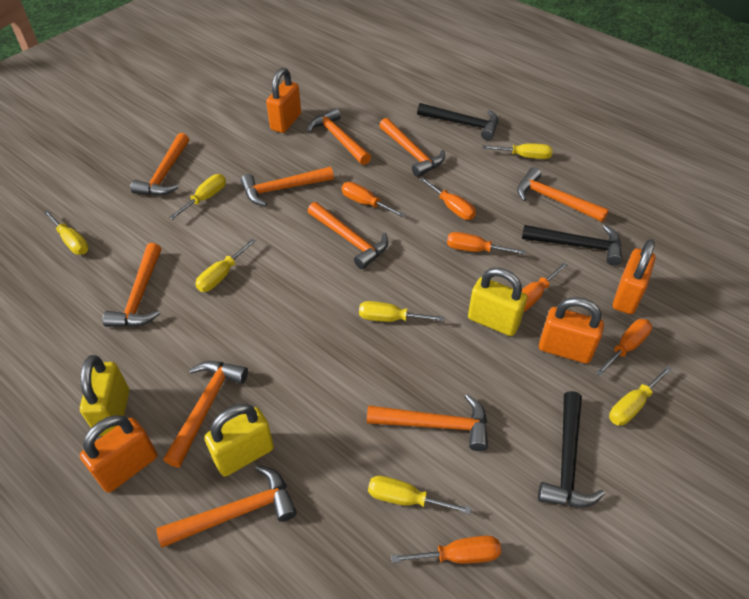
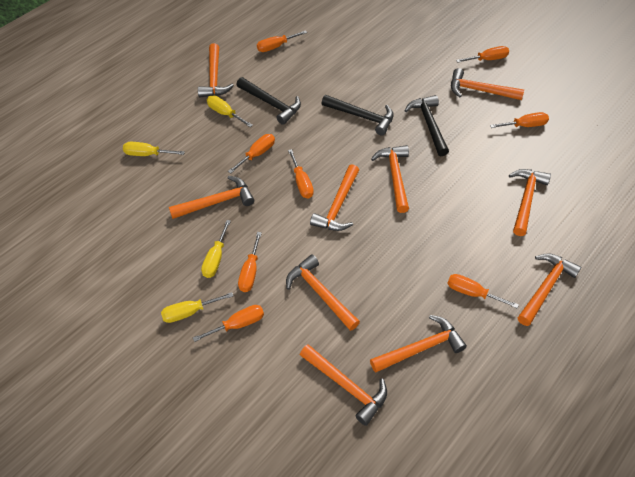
orange padlock: [80,415,157,493] [266,67,301,133] [539,297,604,364] [613,239,656,314] = 4 -> none = 0
orange screwdriver: [342,182,405,217] [391,536,501,564] [419,177,476,220] [447,232,526,255] [522,262,568,312] [596,319,652,377] = 6 -> [193,305,264,342] [228,134,275,174] [238,232,262,292] [257,30,307,52] [288,149,314,198] [447,274,519,308] [456,46,509,63] [490,112,549,128] = 8
yellow padlock: [80,355,129,436] [204,404,274,477] [468,268,527,336] = 3 -> none = 0
yellow screwdriver: [43,210,89,255] [169,174,226,220] [195,238,256,292] [359,301,444,322] [368,476,471,514] [483,143,553,159] [609,366,672,426] = 7 -> [123,142,185,156] [161,292,233,323] [201,220,231,278] [207,95,253,127] = 4

